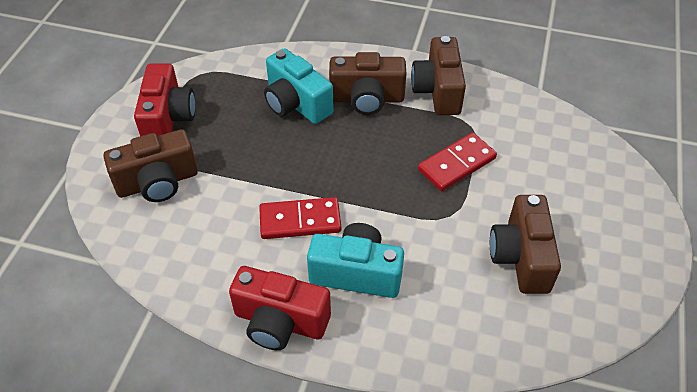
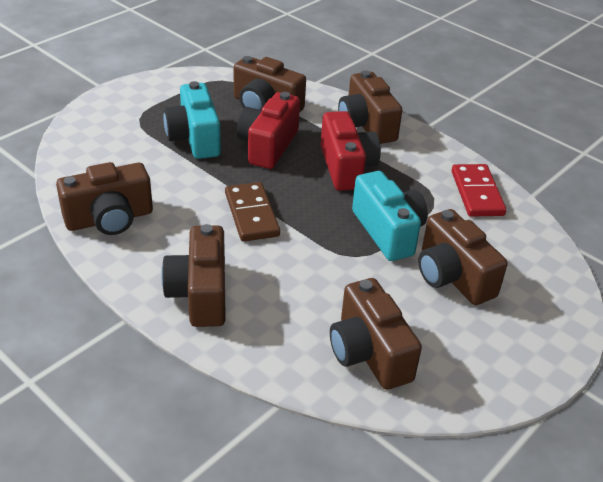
brown camera: [103,129,198,202] [329,52,406,115] [411,36,466,115] [490,195,561,294] = 4 -> [56,162,153,235] [161,224,226,327] [234,56,306,113] [330,278,422,390] [338,70,402,144] [418,209,508,305] = 6
brown domino: none = 0 -> [225,182,280,242] = 1
red domino: [259,197,341,239] [418,133,497,191] = 2 -> [452,164,507,217] = 1

